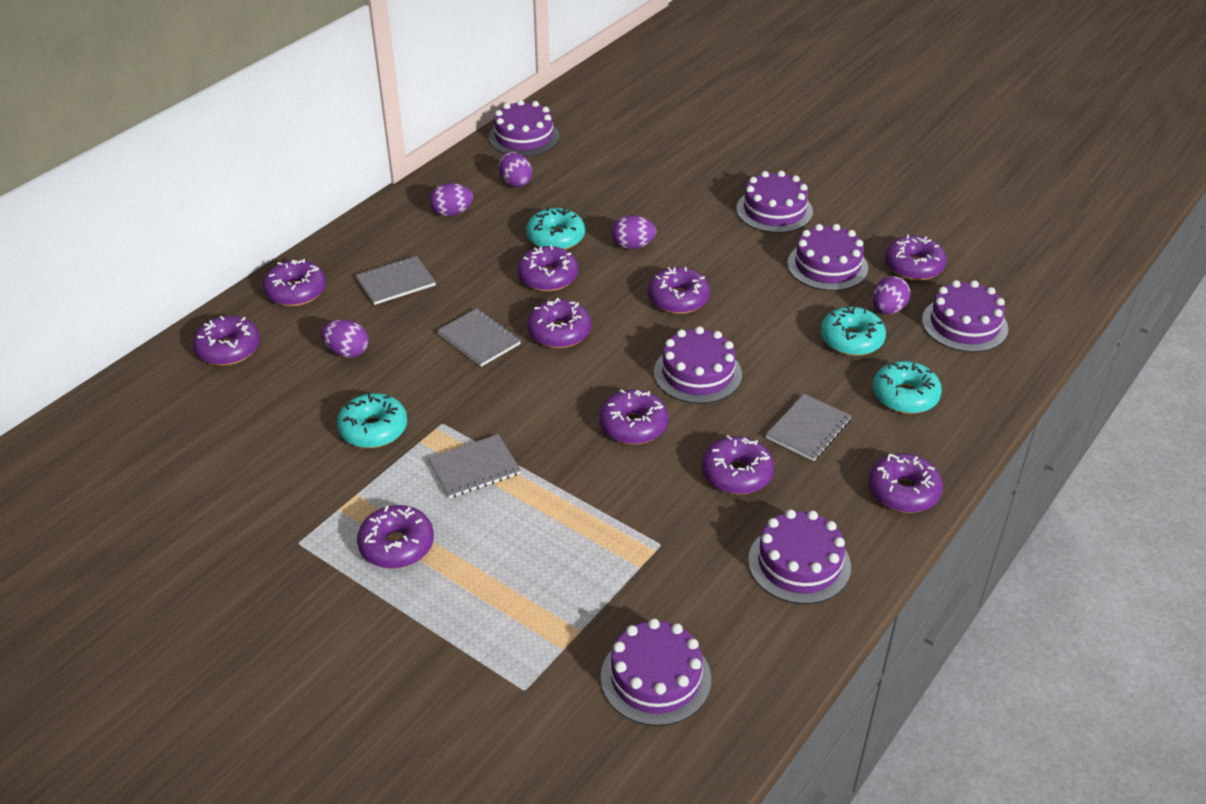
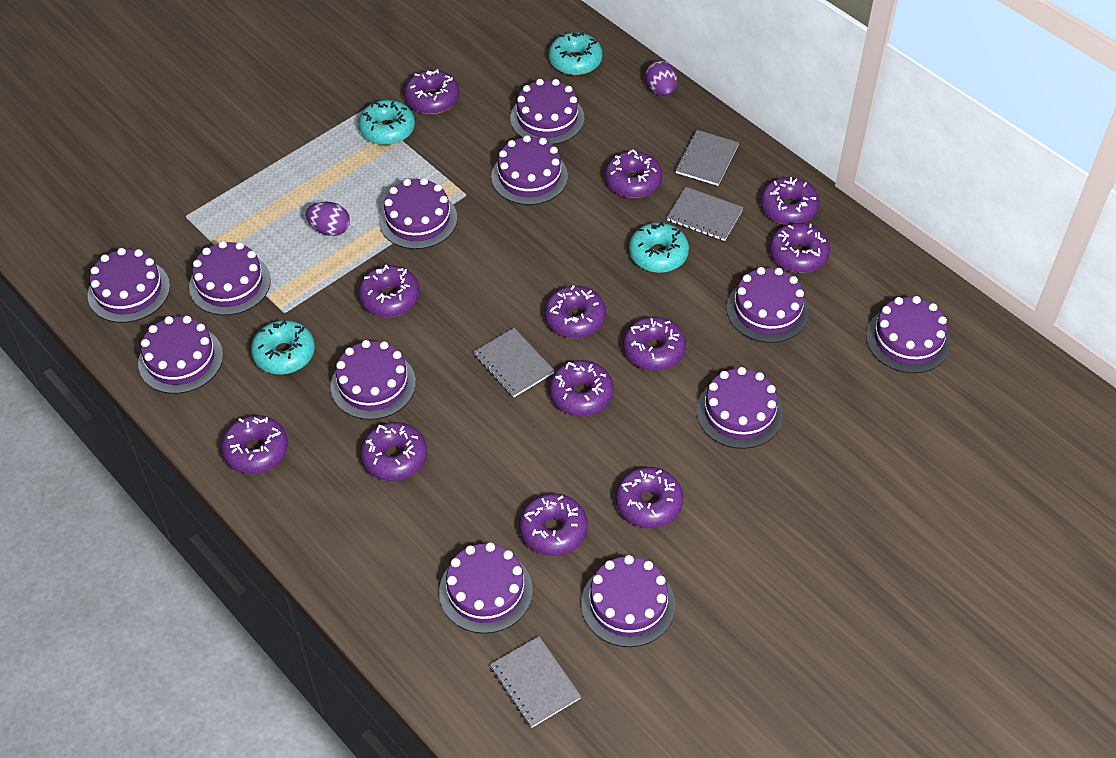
purple cake: [489,100,559,156] [601,619,711,726] [654,326,742,404] [736,171,813,233] [748,509,851,604] [787,224,868,291] [922,280,1008,352] = 7 -> [88,248,170,323] [138,316,223,394] [189,241,271,315] [331,340,416,420] [379,178,457,249] [439,542,533,634] [491,135,568,205] [510,79,584,145] [581,555,675,647] [696,367,783,449] [726,267,809,343] [866,296,951,373] = 12
purple donut: [193,316,260,366] [263,259,326,306] [357,505,434,569] [517,245,578,292] [527,298,591,348] [599,389,668,444] [648,267,710,314] [702,435,774,494] [868,453,943,513] [885,235,947,280] = 10 -> [221,415,288,474] [358,265,420,317] [360,422,427,481] [404,69,459,114] [519,493,588,556] [544,285,606,338] [549,360,614,416] [605,149,662,198] [615,467,683,528] [623,317,686,371] [760,177,820,225] [769,223,830,273] = 12
purple egg: [321,320,368,358] [430,183,473,216] [499,152,532,187] [612,215,656,249] [872,276,910,314] = 5 -> [306,202,350,236] [645,60,677,96] = 2

